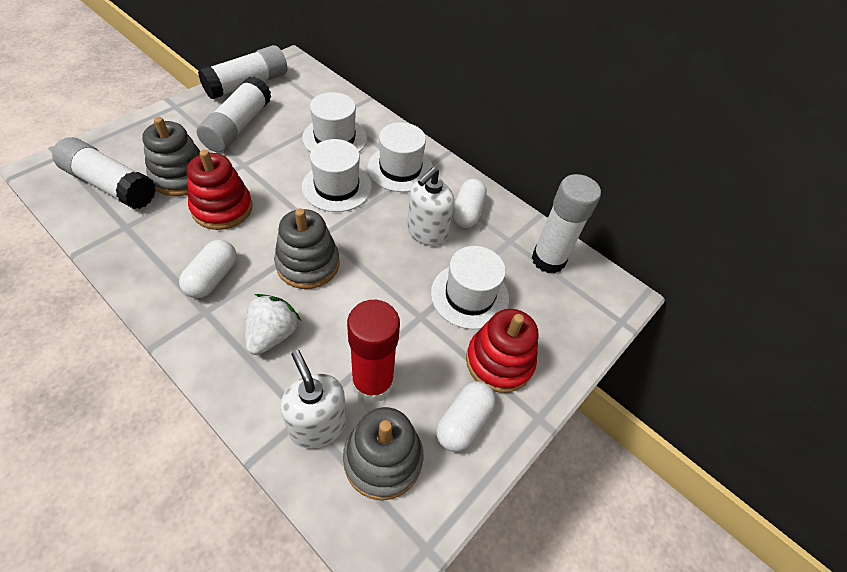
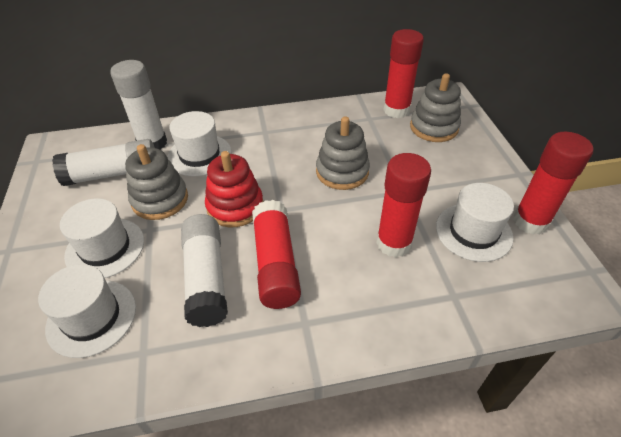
red glue stick: [347,300,400,403] = 1 -> [252,200,301,309] [376,153,431,257] [383,29,424,118] [513,132,593,235] = 4
red stacking toy: [187,150,252,230] [466,309,538,393] = 2 -> [205,151,263,227] = 1
white capsule: [179,240,237,298] [436,381,496,452] [452,179,487,228] = 3 -> none = 0
white glue stick: [52,137,156,209] [197,77,271,152] [198,45,287,99] [532,174,601,274] = 4 -> [52,139,155,186] [110,60,167,150] [181,214,228,327] = 3
white soap dispenser: [280,350,346,449] [407,167,454,246] = 2 -> none = 0
white strawberry: [245,294,301,355] = 1 -> none = 0

